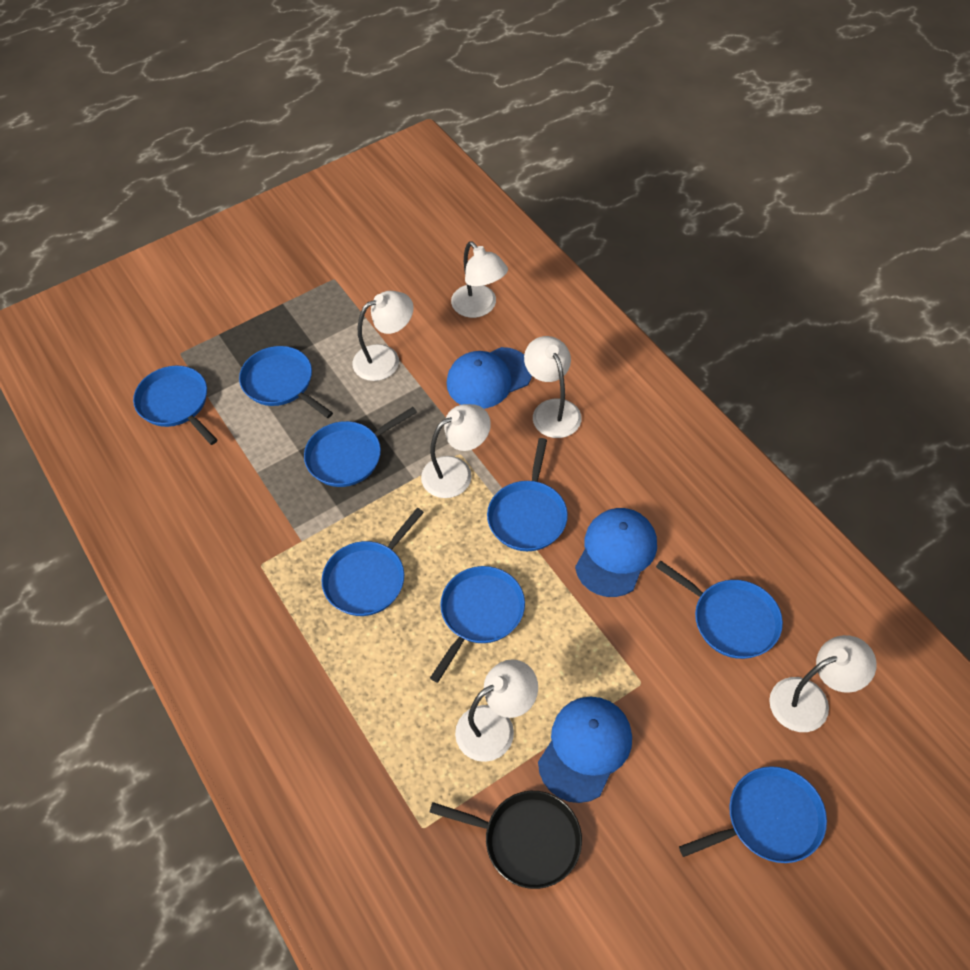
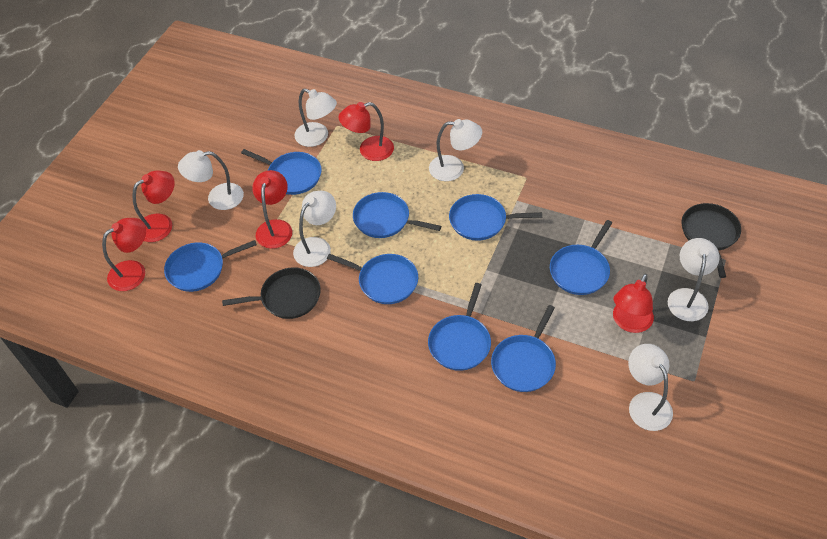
black pan: [429,791,582,889] = 1 -> [222,267,321,319] [681,203,741,278] = 2
blue cap: [447,347,532,409] [538,697,632,803] [575,508,657,597] = 3 -> none = 0
red lamp: none = 0 -> [102,218,146,291] [132,171,175,242] [252,170,292,249] [338,102,394,161] [613,274,654,333] = 5

